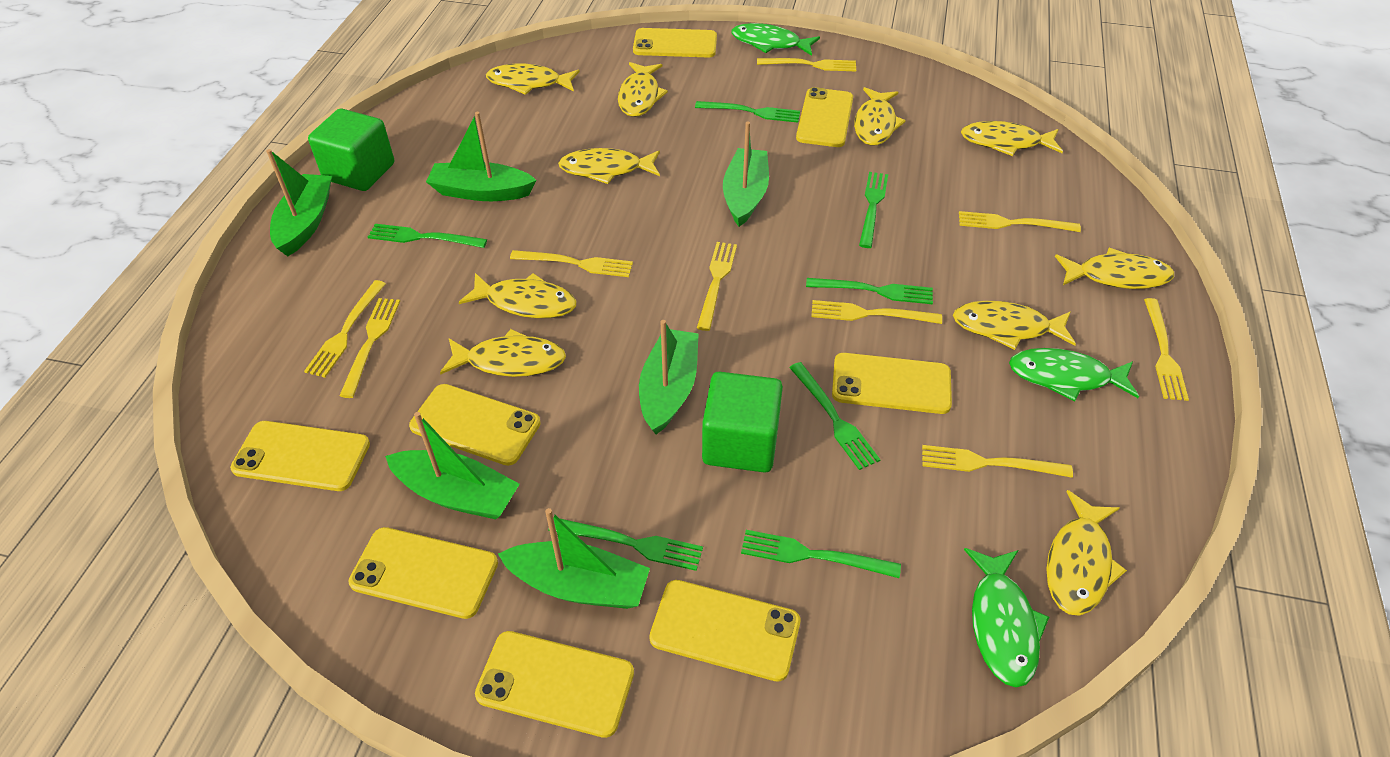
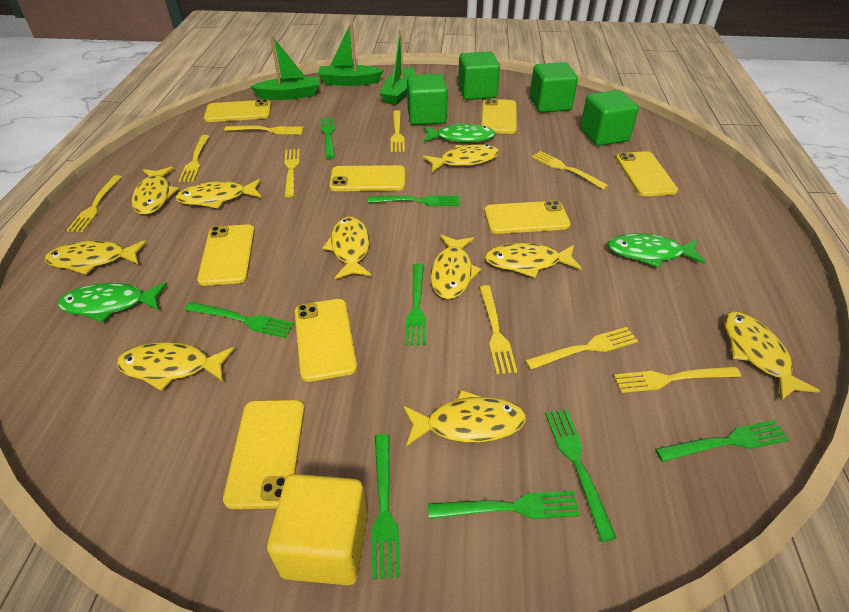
green boat: [266,149,332,256] [385,412,519,520] [426,112,537,201] [498,508,650,609] [639,320,699,434] [723,122,769,227] = 6 -> [250,35,319,100] [318,22,384,86] [379,30,416,105] = 3
green cube: [308,109,394,191] [702,372,783,473] = 2 -> [407,74,448,125] [458,51,500,100] [530,62,578,113] [580,90,639,146] = 4
green fork: [368,224,487,248] [548,517,703,571] [695,101,800,123] [741,530,901,578] [789,362,881,470] [806,278,933,304] [859,172,888,248] = 7 -> [185,302,294,338] [320,117,335,159] [368,195,460,206] [372,434,400,580] [405,264,426,345] [428,491,580,519] [545,409,617,542] [655,420,790,462] = 8
yellow cube: none = 0 -> [267,474,368,585] = 1

